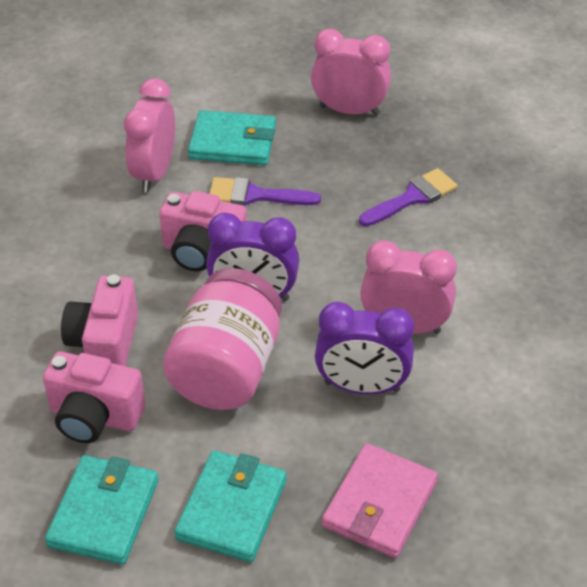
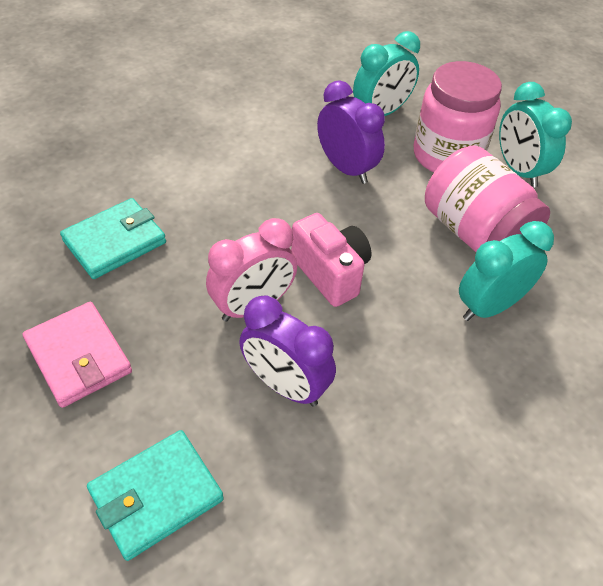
pink camera: [43,351,145,443] [61,275,138,366] [159,191,247,272] = 3 -> [291,213,372,307] = 1
pink clock: [124,78,175,192] [311,29,391,116] [360,240,457,334] = 3 -> [206,218,297,321] = 1
pink jar: [163,268,282,410] = 1 -> [414,61,502,172] [425,146,550,252] = 2
purple brush: [209,177,321,206] [359,168,458,226] = 2 -> none = 0
turquoise clock: none = 0 -> [353,31,420,116] [459,221,554,321] [499,82,572,188] = 3
turquoise wallet: [45,455,158,565] [174,450,287,562] [188,110,276,166] = 3 -> [60,198,166,279] [87,430,224,561] = 2

